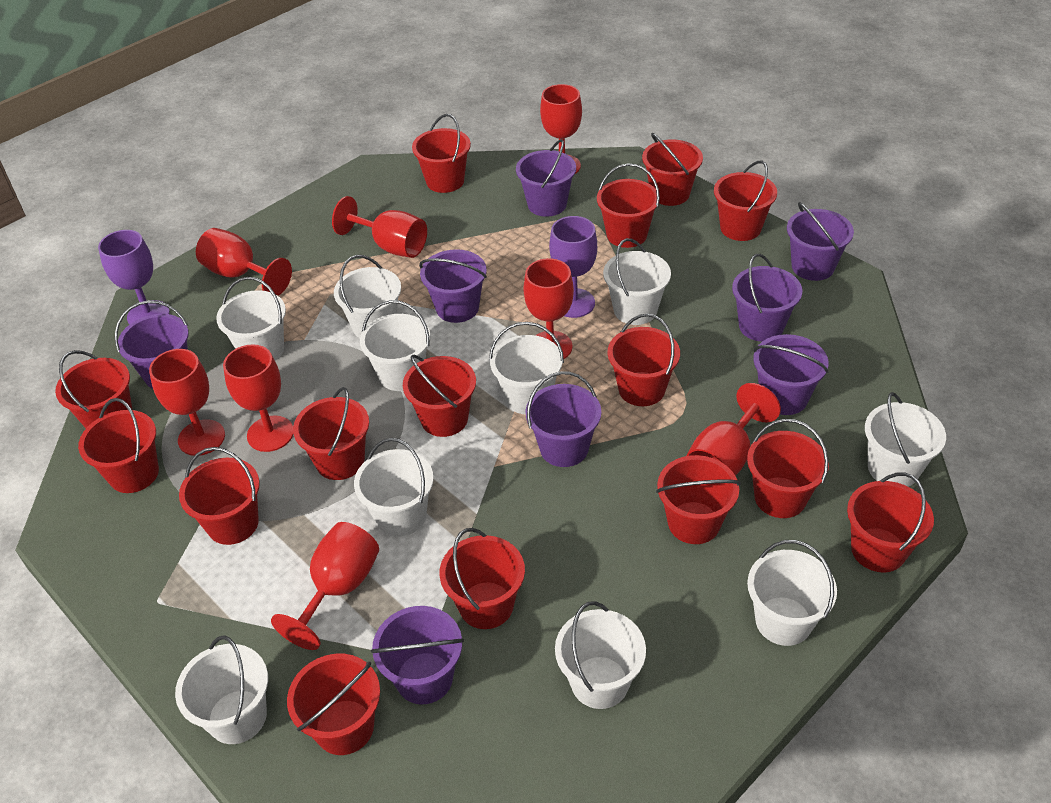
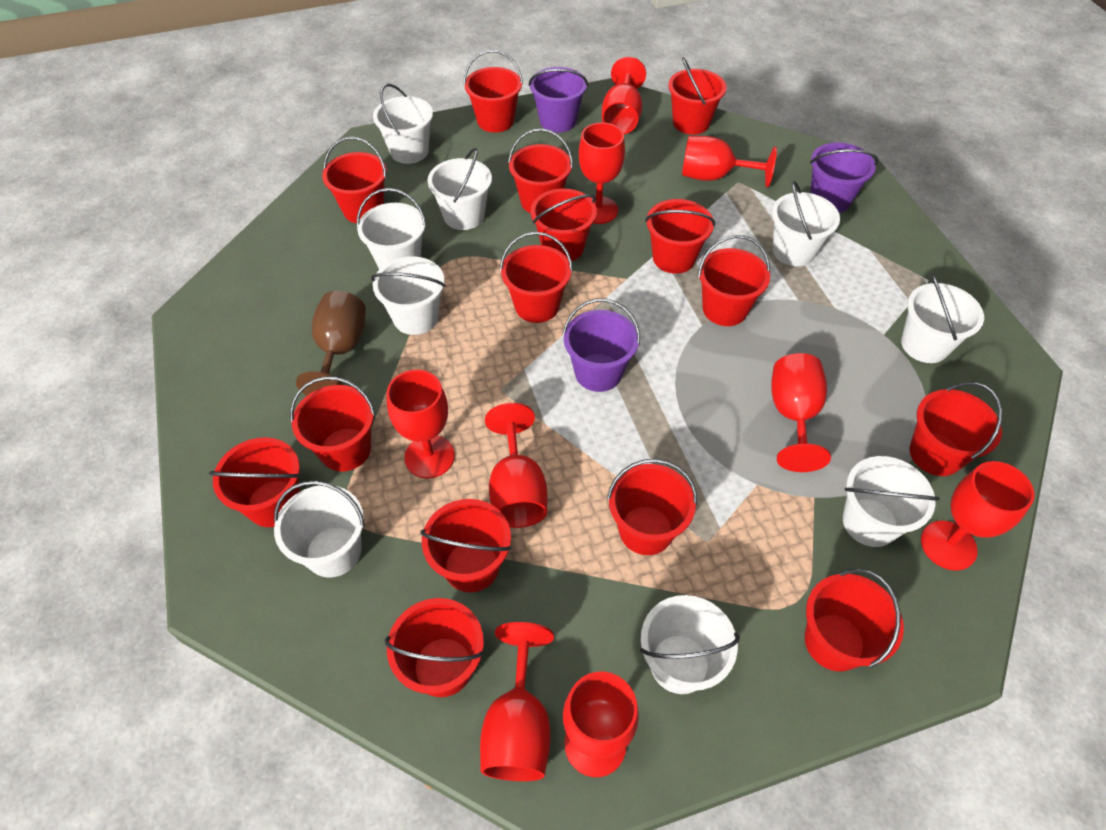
brown goblet: none = 0 -> [296,291,366,396] = 1
purple bucket: [115,300,189,389] [371,606,464,704] [419,249,487,323] [516,139,576,217] [525,371,601,467] [732,254,802,342] [754,334,829,415] [787,202,854,281] = 8 -> [529,67,588,133] [563,299,640,392] [810,143,878,213] = 3
purple goblet: [98,230,170,325] [549,216,597,318] = 2 -> none = 0
red goblet: [149,349,225,456] [196,228,292,296] [223,344,293,452] [271,522,379,650] [332,196,427,258] [524,258,574,359] [540,84,582,174] [686,383,781,476] = 8 -> [386,370,455,478] [480,622,554,781] [485,403,547,528] [563,672,639,777] [579,122,625,224] [602,57,646,134] [682,136,777,187] [771,353,831,472] [921,461,1034,571] = 9
white bucket: [175,635,268,744] [216,277,286,360] [334,255,401,338] [354,438,434,537] [360,300,431,391] [489,322,564,414] [555,601,646,709] [603,238,671,325] [747,540,837,646] [865,392,946,487] = 10 -> [274,481,365,578] [357,188,427,269] [371,256,445,335] [373,83,433,164] [427,148,492,230] [640,595,740,694] [772,181,840,266] [843,456,940,547] [901,274,984,363] = 9

